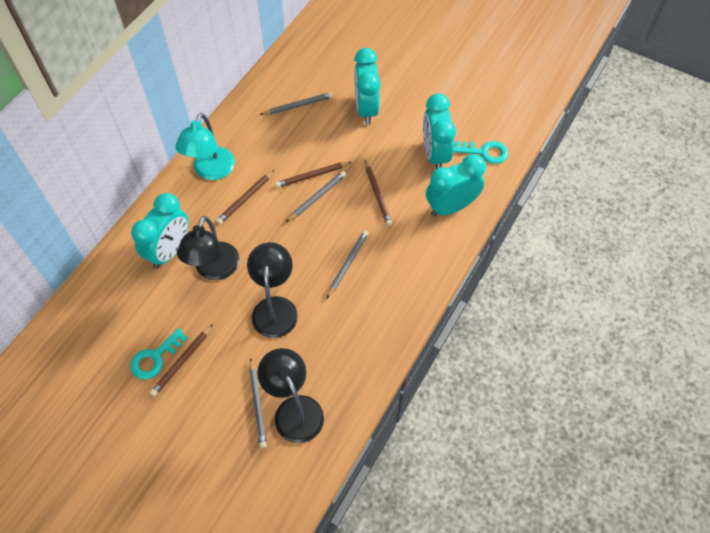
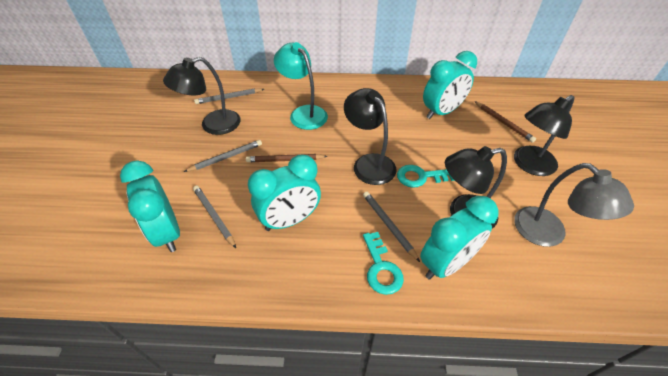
black lamp: [177,216,240,280] [247,242,298,338] [257,348,324,443] = 3 -> [163,57,240,135] [344,88,396,185] [445,146,507,229] [514,95,575,176] = 4
brown pencil: [150,324,213,396] [216,170,275,224] [275,162,352,188] [365,160,392,226] = 4 -> [246,154,328,162] [474,101,536,143] = 2
grey lamp: none = 0 -> [514,163,634,247] = 1

